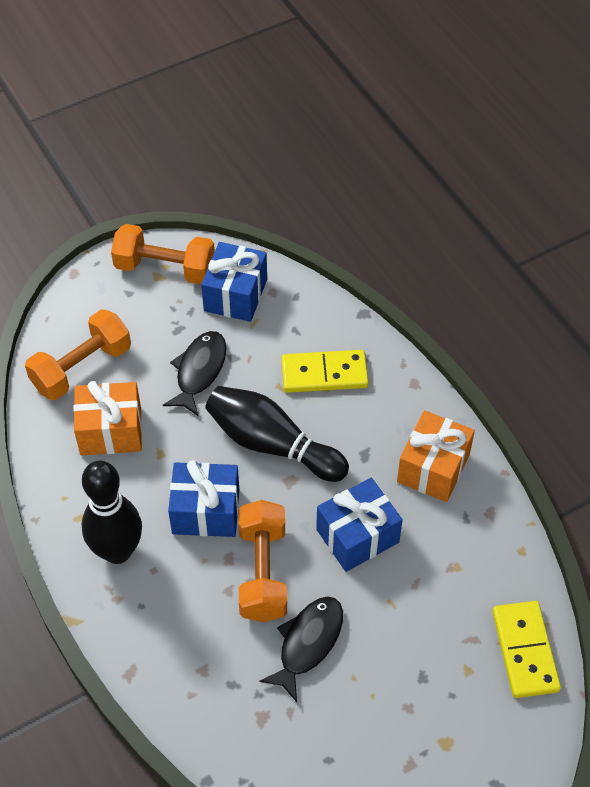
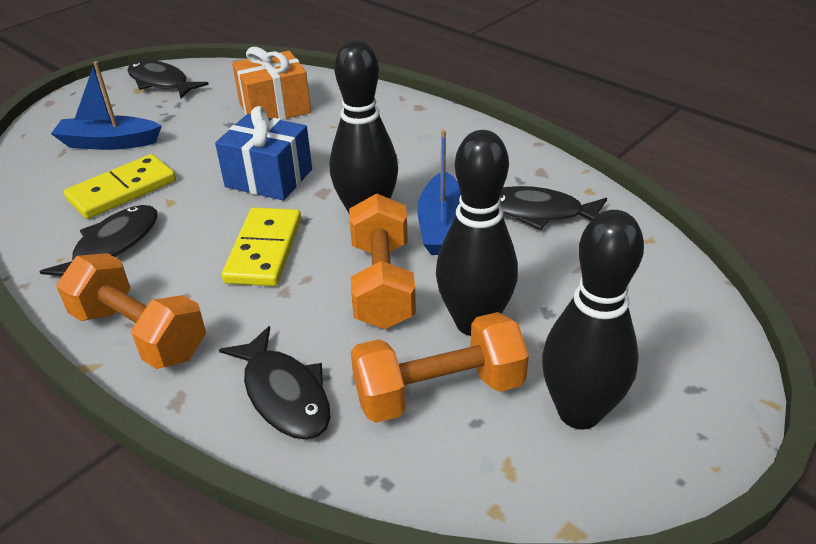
black bowling pin: [82,461,142,564] [205,386,349,482] = 2 -> [330,40,398,213] [436,130,518,336] [542,210,644,430] = 3
black fish: [163,331,227,416] [259,596,343,702] = 2 -> [39,205,157,276] [127,60,209,98] [219,326,330,440] [500,186,607,230] = 4
blue boat: none = 0 -> [51,61,162,150] [417,129,461,255] = 2
blue gift: [168,460,239,537] [201,242,267,322] [316,478,403,572] = 3 -> [215,106,312,201] = 1
orange gift: [73,381,142,455] [397,410,475,502] = 2 -> [232,47,311,120] = 1

